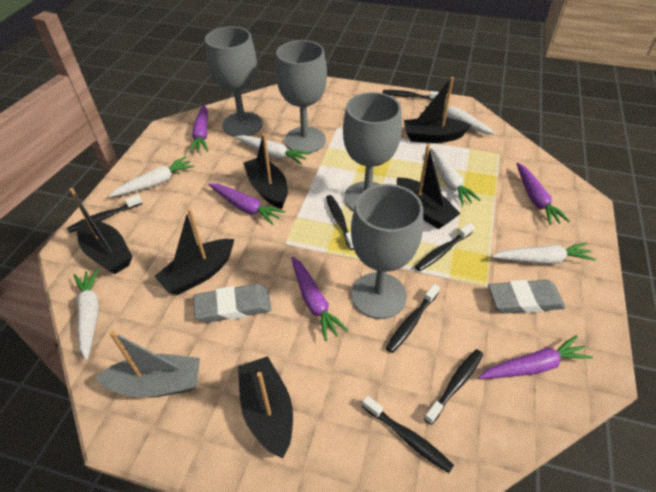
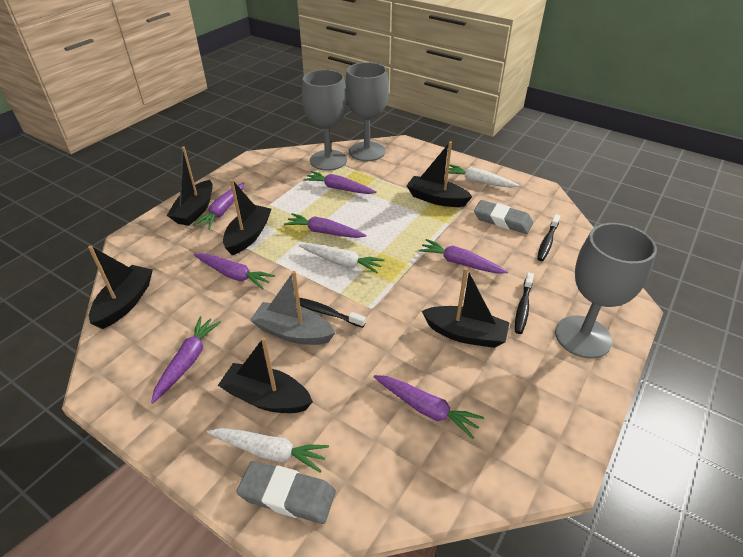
black toothbrush: [67,194,143,233] [326,195,354,250] [362,396,454,473] [383,90,439,100] [386,284,440,353] [415,223,474,271] [424,349,483,425] = 7 -> [295,298,366,328] [515,272,534,334] [537,214,560,261] = 3
grey goblet: [205,26,263,137] [275,40,327,153] [343,92,402,211] [351,184,423,319] = 4 -> [302,70,347,171] [345,62,389,161] [555,223,657,359] = 3
purple carrot: [189,105,208,153] [208,184,285,225] [291,257,349,341] [479,335,593,379] [516,163,570,226] = 5 -> [151,316,221,403] [193,182,244,230] [194,253,275,290] [284,213,367,238] [303,171,377,194] [374,375,484,439] [418,239,508,274] = 7
white carrot: [74,268,99,360] [109,156,194,197] [236,135,310,165] [425,103,495,134] [431,148,481,206] [492,242,596,264] = 6 -> [207,428,329,472] [299,243,385,273] [445,164,519,188] = 3

